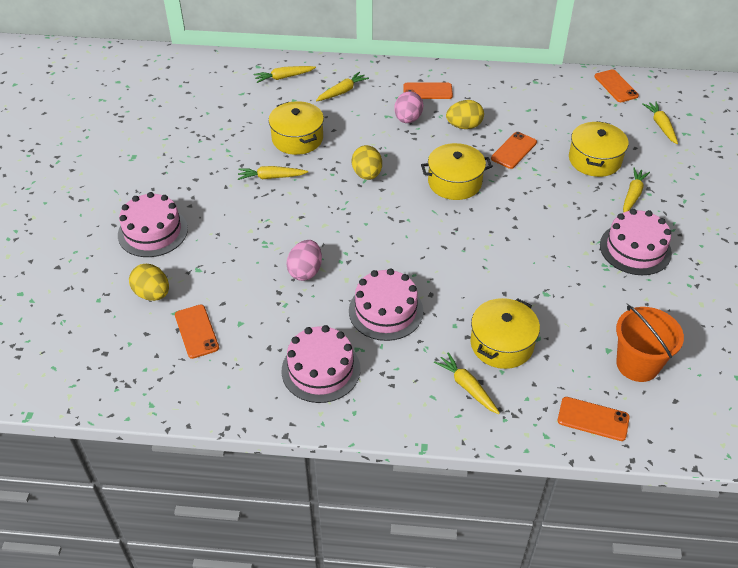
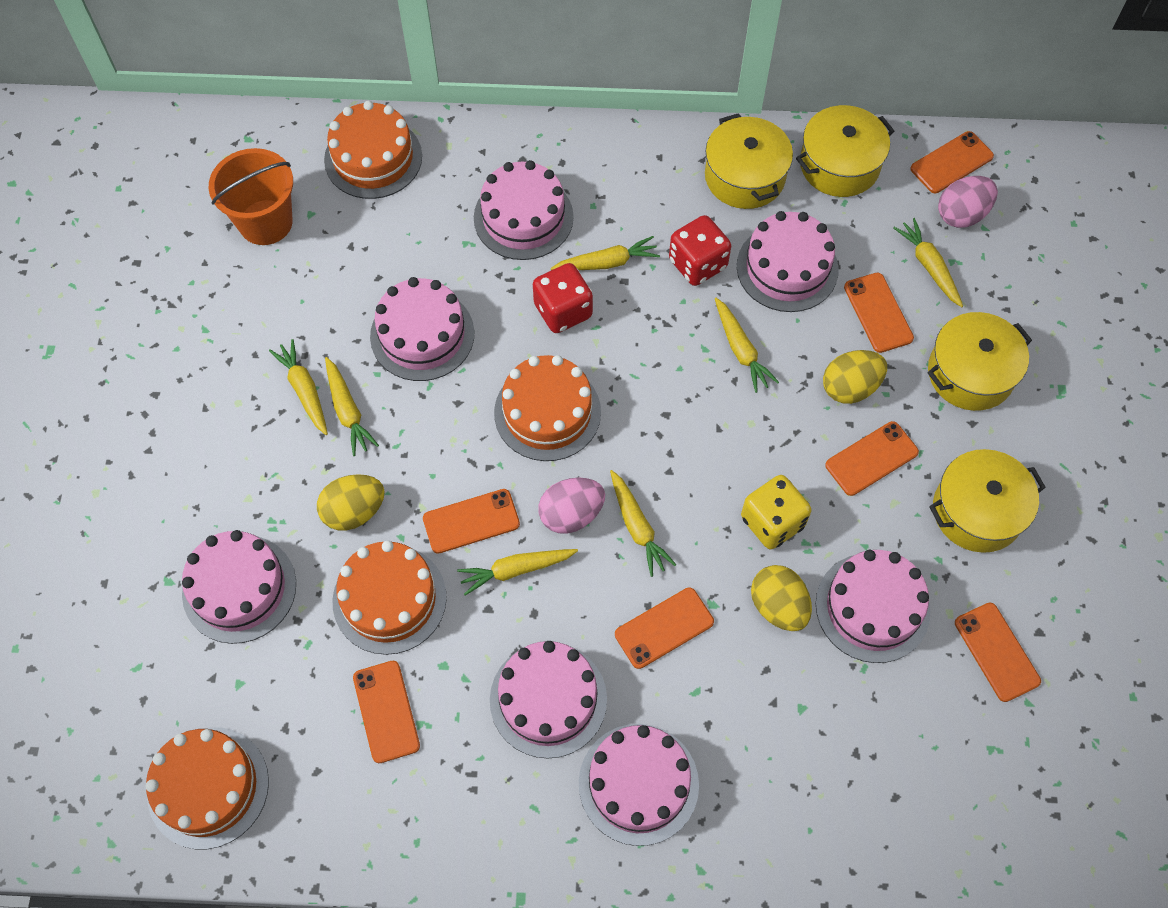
orange cake: none = 0 -> [145,727,269,849] [324,101,422,199] [333,541,447,655] [494,355,601,461] = 4
orange phone: [175,305,219,359] [403,83,453,99] [491,132,537,169] [557,397,630,441] [595,69,639,102] = 5 -> [353,661,420,763] [423,489,520,554] [615,587,714,669] [825,421,919,496] [844,272,914,353] [910,131,994,193] [955,603,1041,702] = 7
pink cake: [118,192,188,257] [282,325,361,403] [349,268,423,341] [600,209,672,275] = 4 -> [182,530,296,644] [370,277,474,381] [474,160,574,260] [490,641,607,758] [579,724,699,846] [737,211,839,312] [816,550,931,663] = 7
red dice: none = 0 -> [533,263,593,333] [669,215,731,286] = 2
yellow carrot: [238,166,308,180] [253,66,316,83] [316,72,369,102] [434,352,500,414] [623,168,650,212] [643,101,678,144] = 6 -> [269,339,328,435] [325,357,379,456] [457,549,578,596] [551,236,660,270] [610,470,676,577] [715,298,779,393] [893,218,963,307] = 7
yellow dice: none = 0 -> [741,475,811,549] = 1

